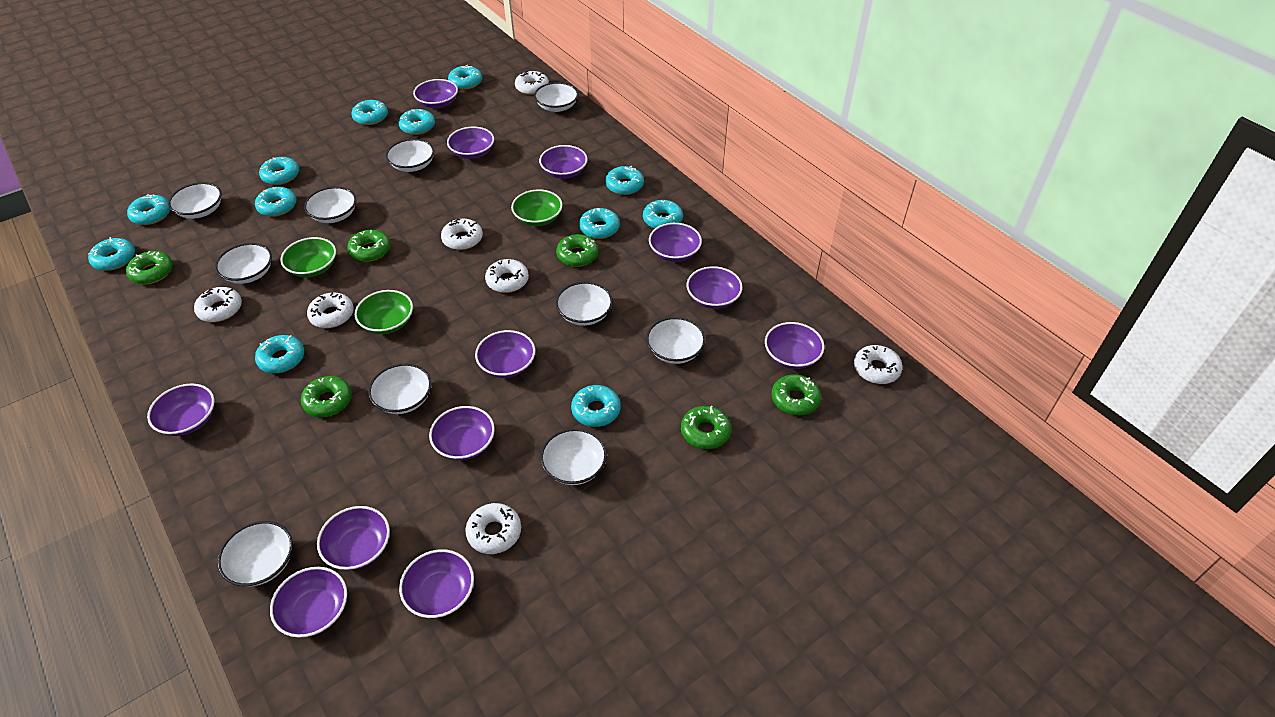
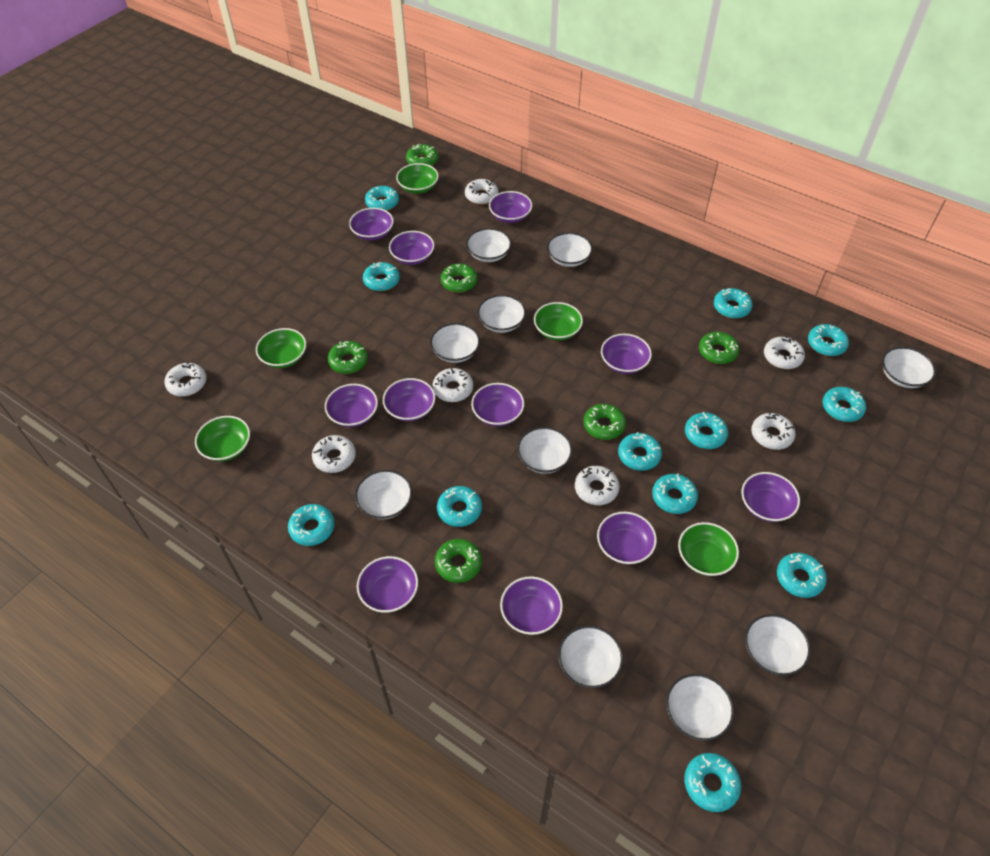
green bowl: [280,237,336,277] [355,290,413,334] [511,189,562,226] = 3 -> [195,416,250,461] [256,328,306,368] [396,163,439,194] [534,302,583,341] [678,522,739,576] = 5
purple bowl: [147,383,215,436] [270,567,347,638] [317,506,390,570] [399,549,474,618] [413,79,458,109] [429,406,495,460] [447,126,494,159] [475,330,535,378] [539,145,587,179] [649,223,702,262] [687,266,743,309] [765,322,824,369] = 12 -> [325,384,378,427] [349,208,394,240] [357,556,418,613] [383,378,435,421] [389,231,434,265] [471,383,524,426] [489,191,532,223] [500,576,563,635] [597,512,657,564] [601,334,652,374] [741,472,800,522] = 11

